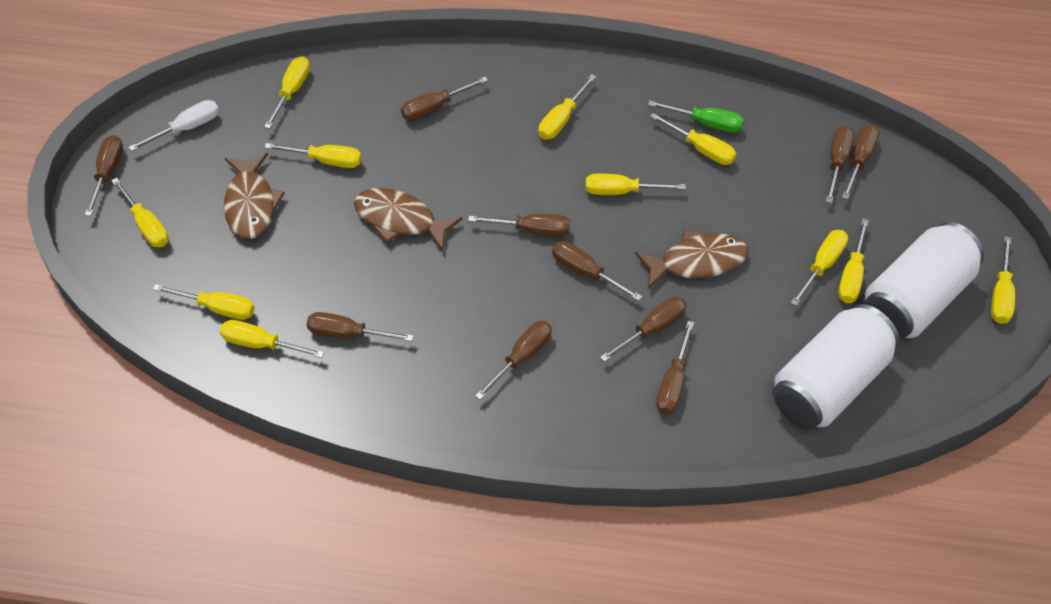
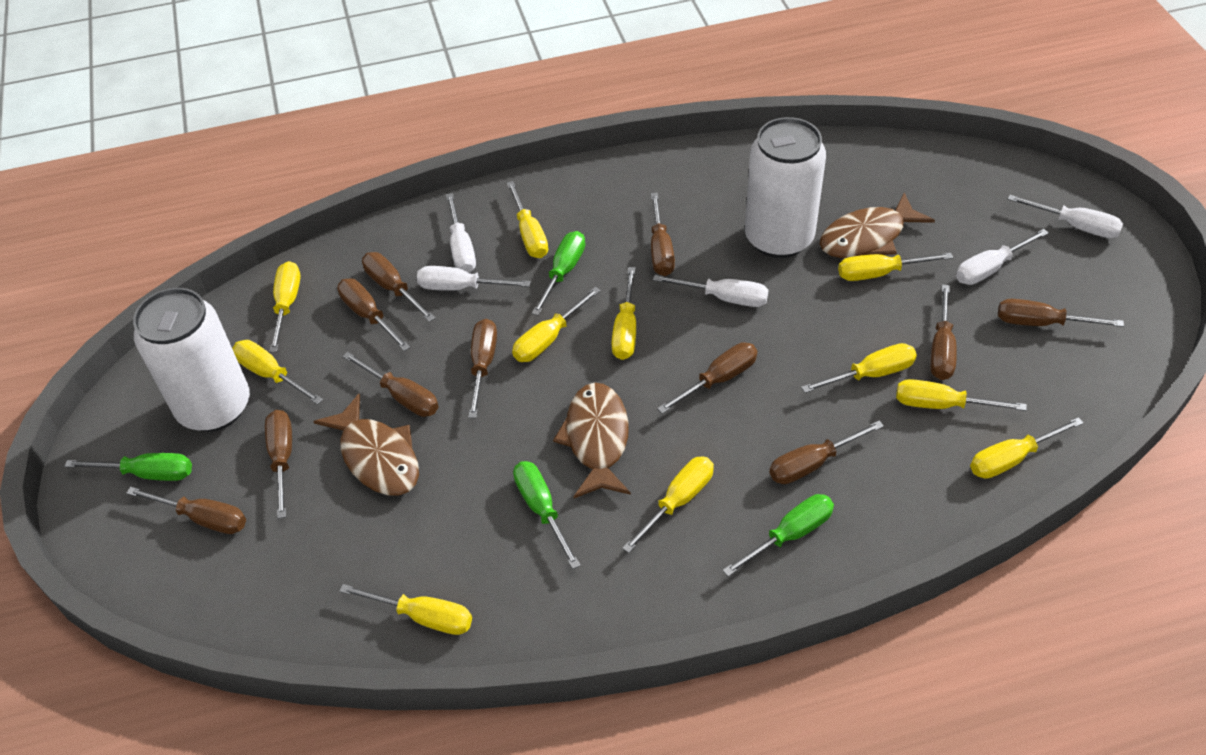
brown screwdriver: [85,135,123,216] [307,312,414,341] [401,77,488,121] [468,214,570,237] [475,321,552,400] [552,241,642,301] [600,297,687,362] [656,321,694,415] [826,126,854,203] [842,125,879,200] = 10 -> [126,487,246,534] [265,410,292,519] [337,278,410,351] [342,352,439,417] [362,252,435,322] [468,319,497,418] [651,193,675,276] [657,342,758,414] [769,421,884,484] [930,285,957,380] [998,299,1124,327] = 11
green screwdriver: [648,100,744,133] = 1 -> [64,453,192,481] [513,461,581,569] [532,231,585,316] [722,494,834,576] = 4
white screwdriver: [128,100,219,151] = 1 -> [417,266,531,291] [446,193,476,273] [653,275,768,307] [956,229,1049,285] [1008,195,1123,238] = 5

